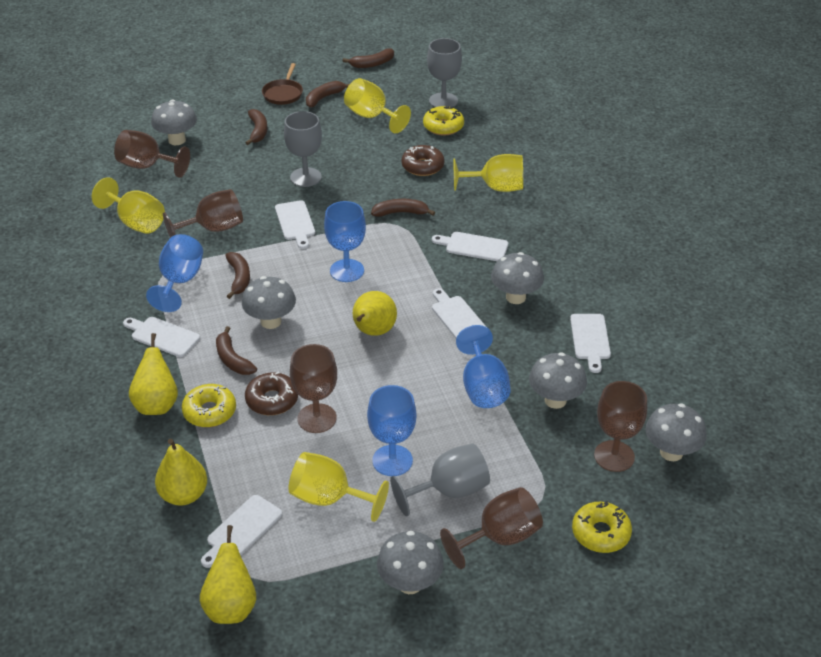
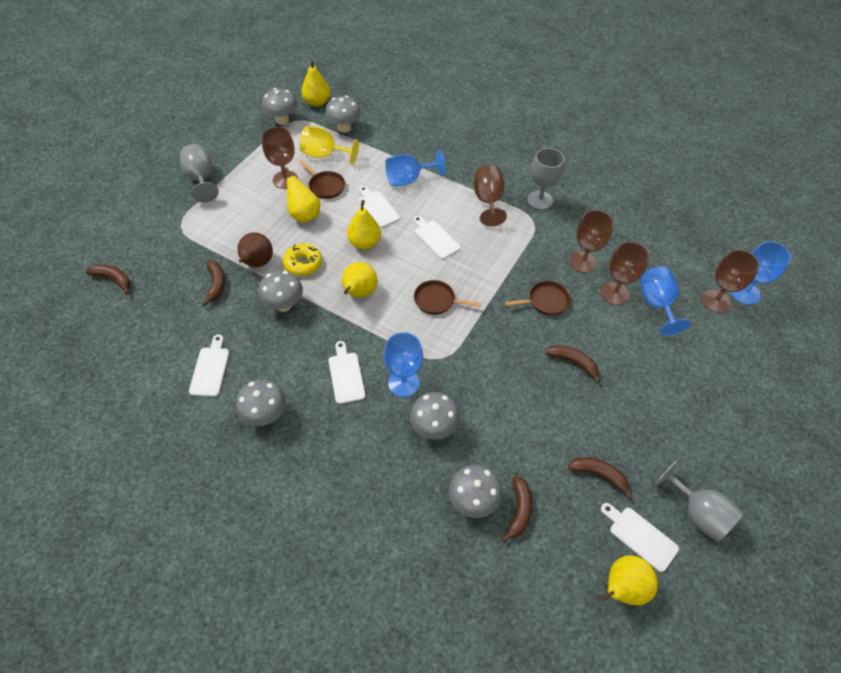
brown banana: [216,326,257,375] [225,252,250,299] [245,109,267,145] [306,81,349,108] [343,48,394,68] [371,199,435,217] = 6 -> [85,264,130,295] [202,260,225,306] [501,476,532,543] [546,345,600,383] [568,457,632,499] = 5
brown donut: [245,372,298,415] [402,145,444,176] = 2 -> none = 0
brown pan: [262,63,303,105] = 1 -> [299,160,345,199] [414,280,481,315] [505,281,571,315] = 3
brown pear: none = 0 -> [237,232,273,267] = 1
white cutting board: [123,317,200,357] [201,495,282,568] [275,200,315,249] [432,232,508,261] [432,288,486,338] [570,314,611,373] = 6 -> [189,335,229,397] [329,341,365,404] [359,186,400,228] [413,216,461,259] [601,503,679,572] = 5
yellow donut: [182,384,236,427] [423,106,464,135] [572,501,632,553] = 3 -> [283,243,322,276] = 1
yellow goblet: [92,177,165,234] [288,452,389,522] [344,78,411,133] [453,154,523,192] = 4 -> [300,126,359,165] = 1
yellow pear: [129,333,178,415] [155,439,207,505] [200,525,256,624] [353,291,397,336] = 4 -> [285,167,320,223] [301,60,330,107] [342,262,378,298] [347,200,381,250] [601,555,658,605] = 5

